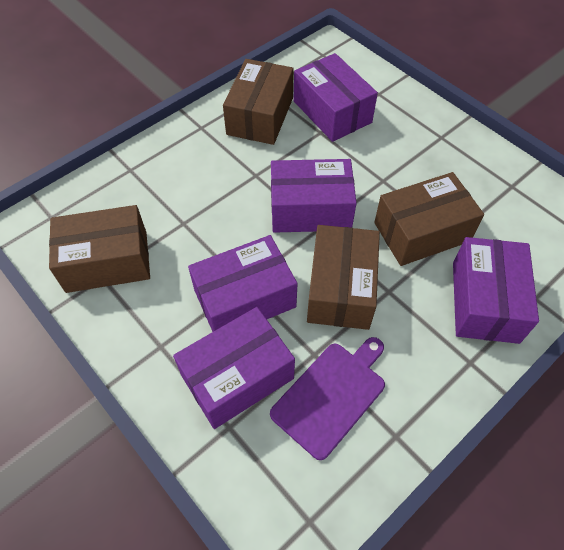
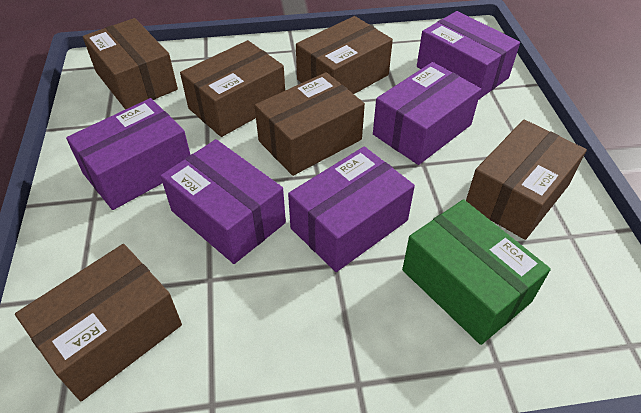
brown box: [49,205,150,293] [223,59,294,145] [307,225,380,330] [374,172,484,266] = 4 -> [15,244,182,401] [83,18,178,110] [180,40,285,137] [254,72,365,176] [296,16,393,94] [466,119,587,240] = 6
green box: none = 0 -> [402,199,551,345] = 1
purple cutting board: [270,337,385,460] = 1 -> none = 0

